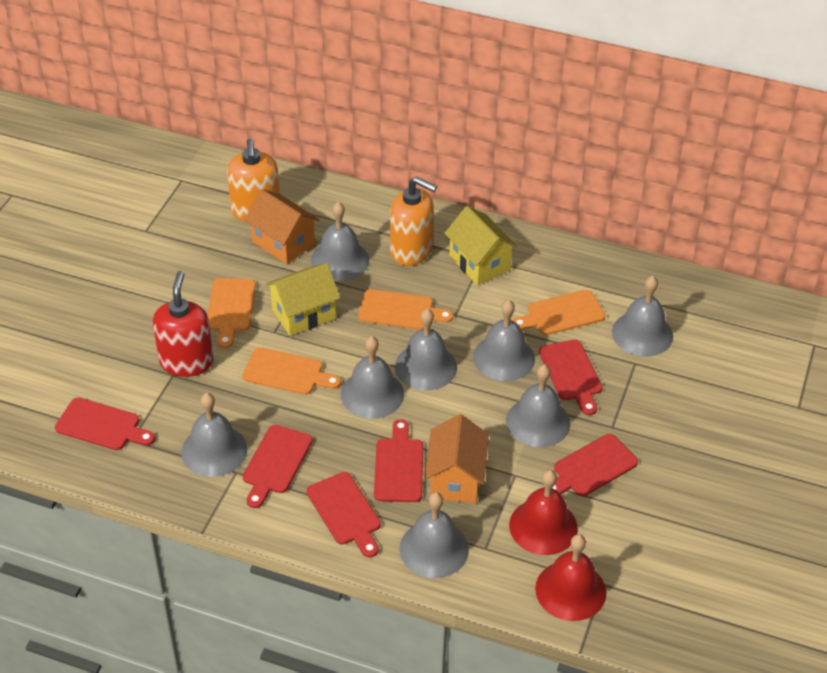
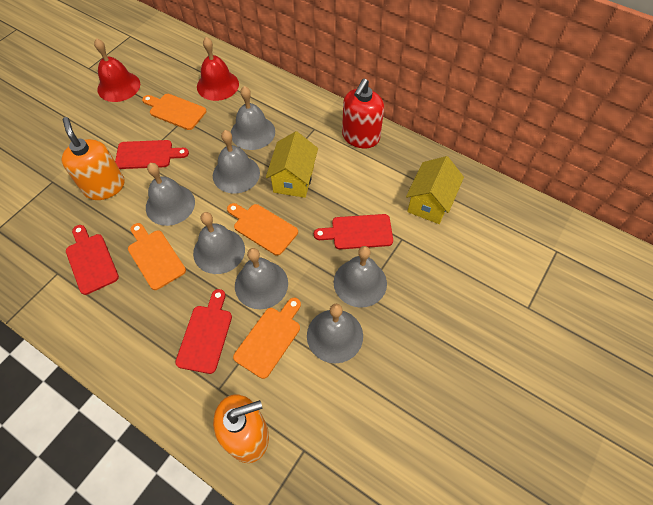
grey bell: [181,393,247,477] [311,202,369,281] [341,336,404,419] [395,309,457,390] [399,492,469,578] [473,300,535,381] [506,364,570,447] [612,276,673,357] = 8 -> [146,163,195,226] [193,212,245,274] [213,130,260,194] [231,86,275,150] [235,248,288,309] [307,304,363,363] [334,246,387,308] = 7
orange house: [244,189,320,264] [425,414,489,503] = 2 -> none = 0
red cutting board: [55,398,155,450] [243,425,312,508] [307,472,381,558] [374,419,423,502] [539,339,602,415] [552,434,638,496] = 6 -> [66,225,119,295] [115,140,189,169] [175,289,232,374] [314,214,393,249] = 4

